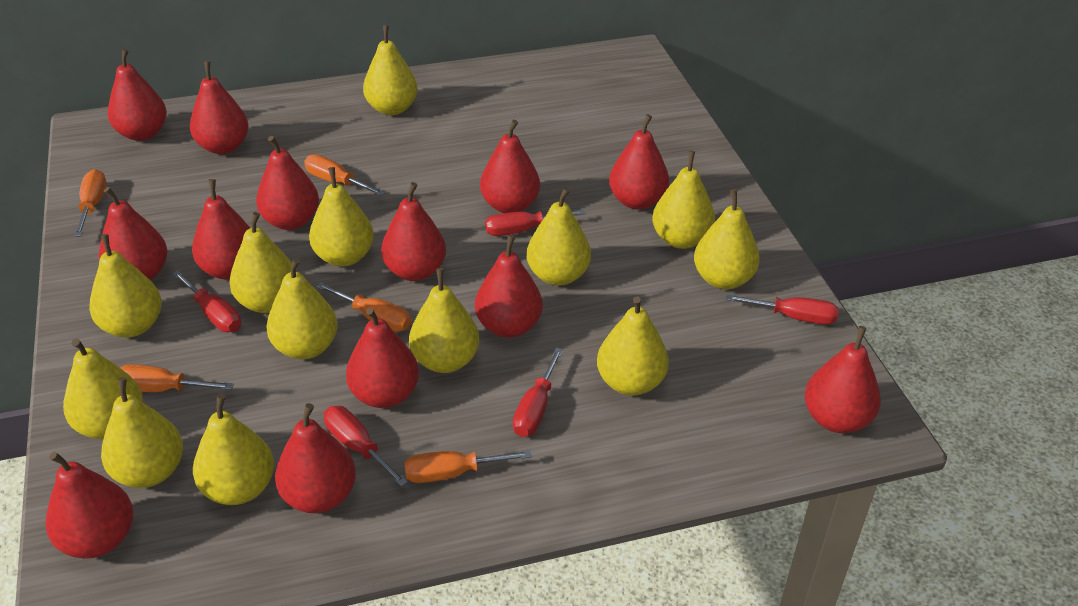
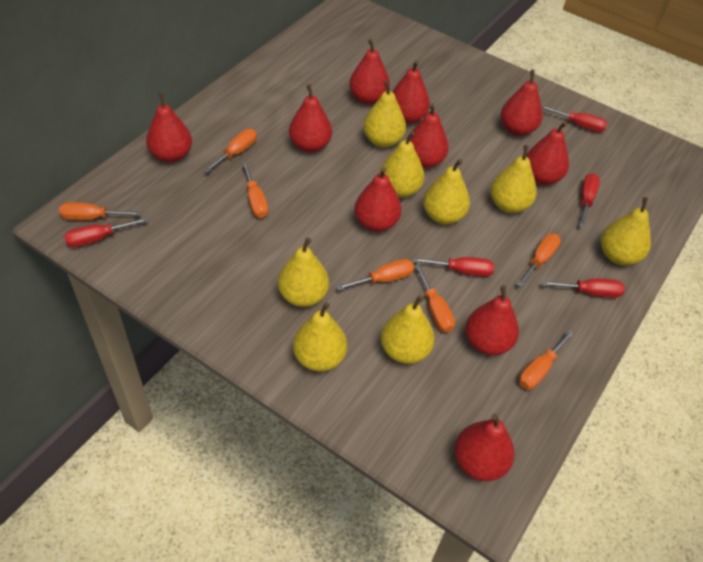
orange screwdriver: [74,169,106,237] [121,364,234,392] [304,155,385,196] [316,282,411,332] [404,450,532,483] = 5 -> [59,202,141,220] [204,129,257,173] [242,162,268,218] [336,259,414,291] [415,264,455,332] [517,234,561,287] [519,330,574,390] = 7
red pear: [45,452,133,559] [99,187,168,280] [108,49,167,141] [190,61,249,154] [192,179,250,279] [256,136,319,230] [275,403,356,513] [346,308,419,408] [381,182,446,281] [475,235,543,338] [480,120,540,213] [609,114,669,210] [805,326,881,433] = 13 -> [146,93,192,163] [289,84,332,152] [349,39,390,105] [354,167,402,232] [392,60,430,124] [406,103,449,168] [454,414,515,481] [465,285,519,355] [500,70,543,136] [526,121,569,185] = 10
yellow pear: [63,338,143,439] [89,234,162,338] [101,377,183,488] [193,394,274,505] [229,212,292,313] [266,258,338,360] [309,167,374,266] [363,25,418,115] [409,268,479,373] [527,187,591,286] [597,296,669,396] [652,151,715,249] [694,189,760,289] = 13 -> [278,237,329,307] [293,302,347,372] [363,81,406,147] [379,131,425,198] [381,295,435,364] [423,159,470,224] [490,145,537,213] [601,197,651,265] = 8

